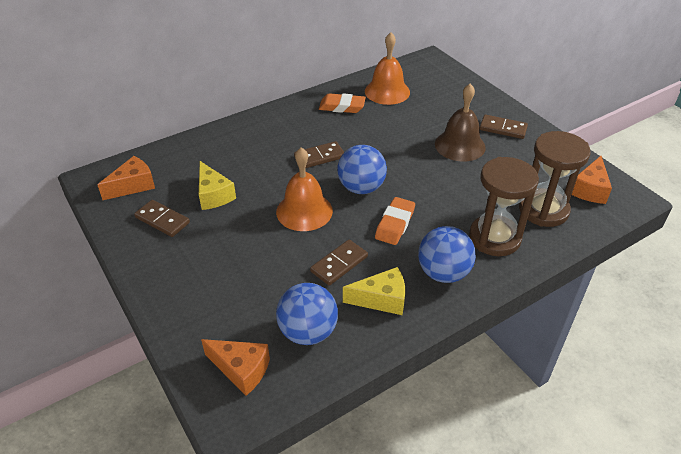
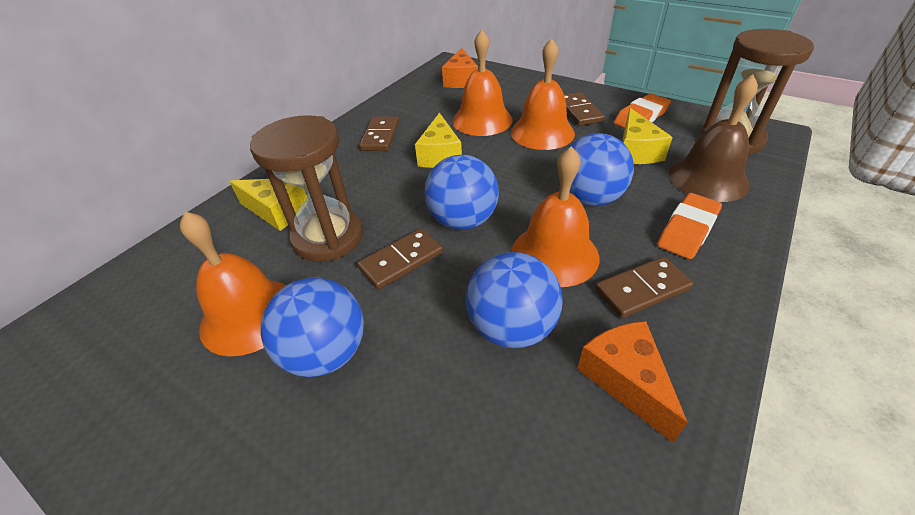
blue ball: [276,283,338,345] [337,145,387,194] [418,226,476,283] = 3 -> [260,277,364,377] [424,155,499,230] [466,252,563,348] [567,133,634,206] = 4
orange bell: [276,147,333,231] [365,32,410,105] = 2 -> [180,212,286,356] [452,30,513,136] [511,38,575,150] [511,146,599,287] = 4
orange cheese: [98,156,155,200] [201,339,270,396] [572,156,612,204] = 3 -> [442,48,478,88] [577,321,688,443] = 2
yellow cheese: [199,161,236,210] [343,267,405,315] = 2 -> [229,179,307,231] [415,113,462,168] [622,108,673,164] = 3

